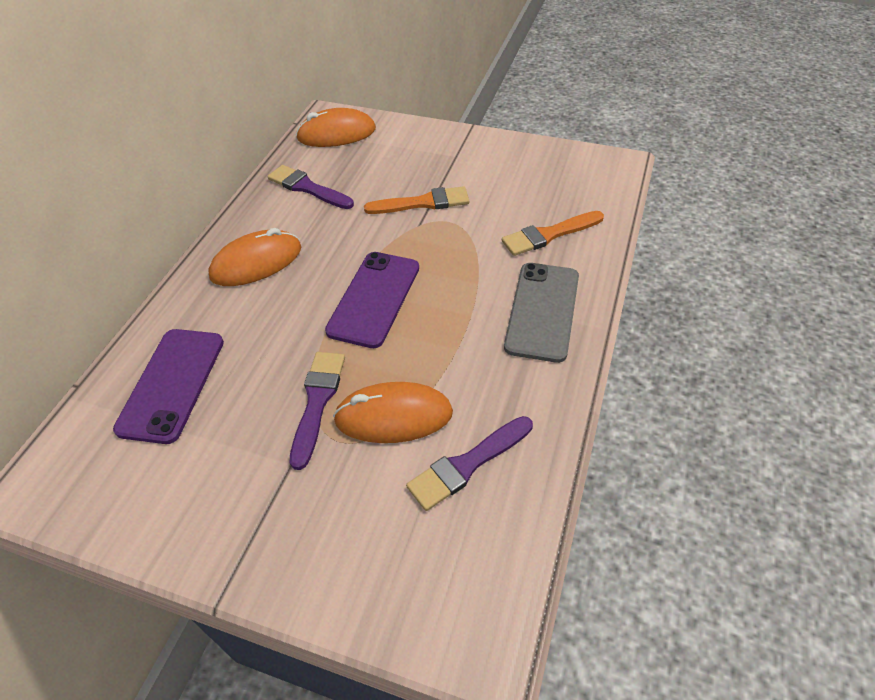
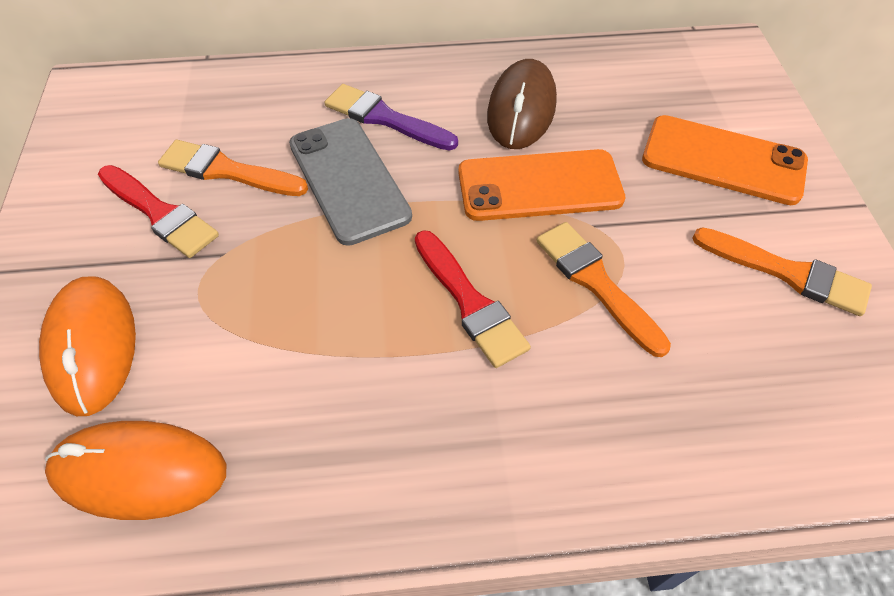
brown mouse: none = 0 -> [487,59,557,149] = 1
orange brush: [364,186,469,214] [502,211,604,256] = 2 -> [158,140,308,196] [536,222,671,357] [692,227,872,316] = 3
orange mouse: [208,228,301,286] [296,108,376,147] [333,382,453,443] = 3 -> [39,277,136,416] [45,421,226,520] = 2
orange phone: none = 0 -> [458,149,625,221] [642,115,808,205] = 2
purple brush: [268,165,354,209] [290,352,345,470] [406,416,533,511] = 3 -> [324,84,458,151] = 1
purple phone: [113,329,224,444] [325,252,419,348] = 2 -> none = 0
red brush: none = 0 -> [98,165,219,258] [415,230,531,368] = 2

